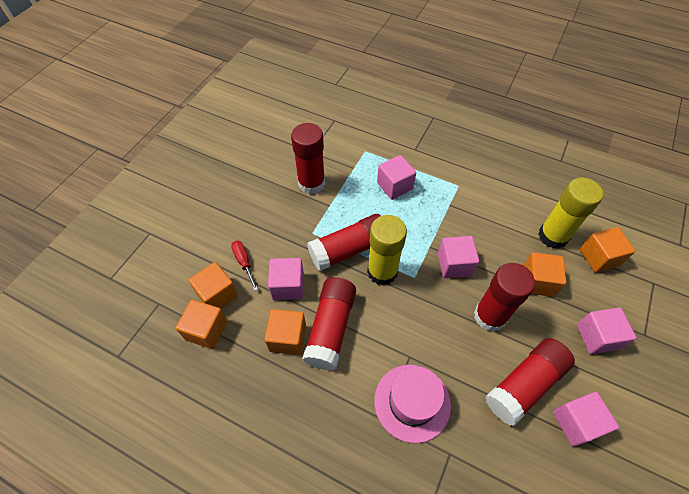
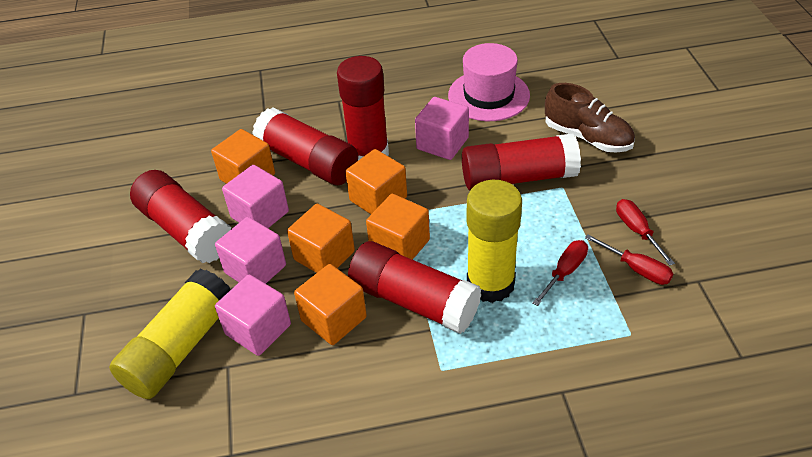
brown shoe: none = 0 -> [545,83,635,153] = 1
pink cube: [268,258,304,300] [377,155,416,200] [438,236,479,278] [553,392,619,447] [577,307,636,354] = 5 -> [215,217,286,284] [215,274,291,356] [222,165,289,228] [415,97,469,160] = 4
red screwdriver: [231,241,258,291] = 1 -> [532,240,588,306] [585,234,673,285] [616,199,675,266] = 3

